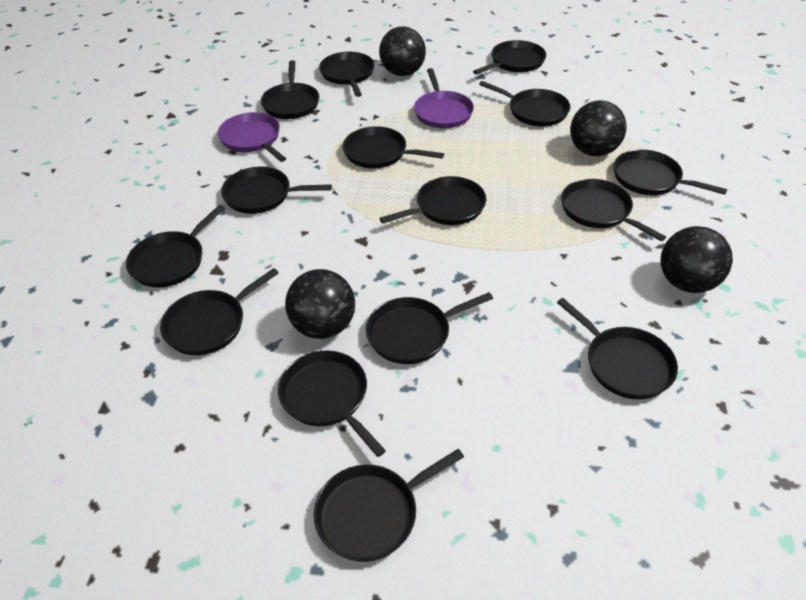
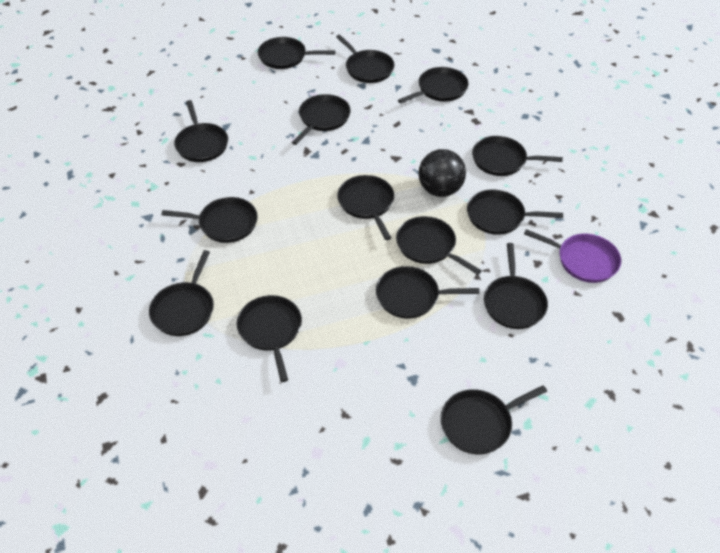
black ball: [285,269,355,339] [379,26,426,76] [570,100,627,156] [661,226,733,293] = 4 -> [419,149,466,197] = 1
purple pan: [218,112,286,162] [414,68,474,128] = 2 -> [524,229,621,283] = 1

